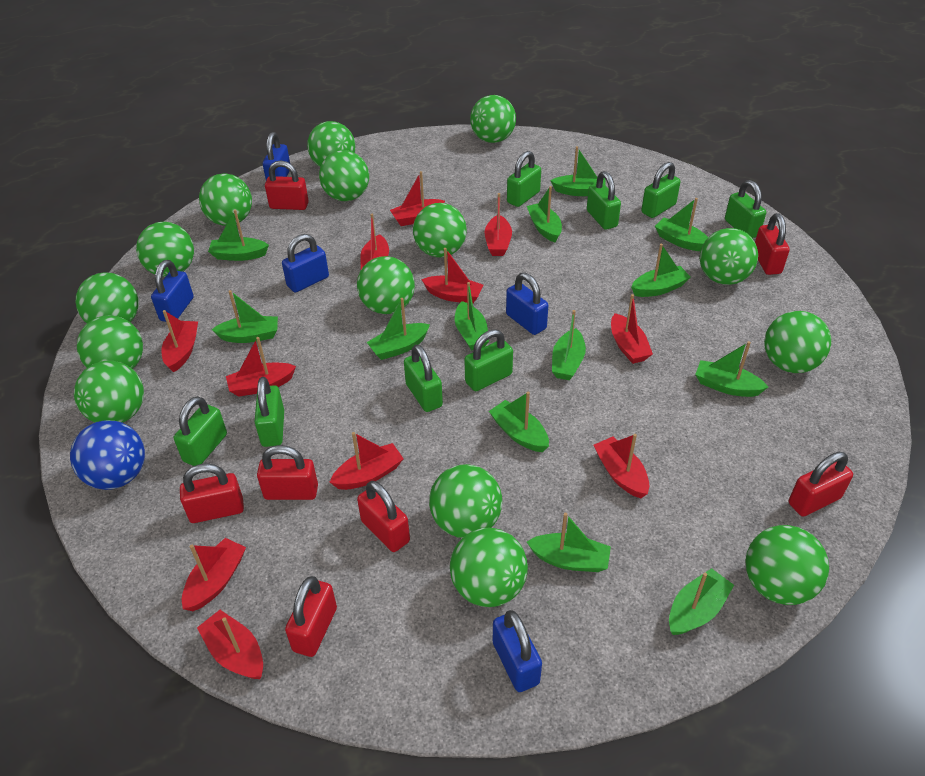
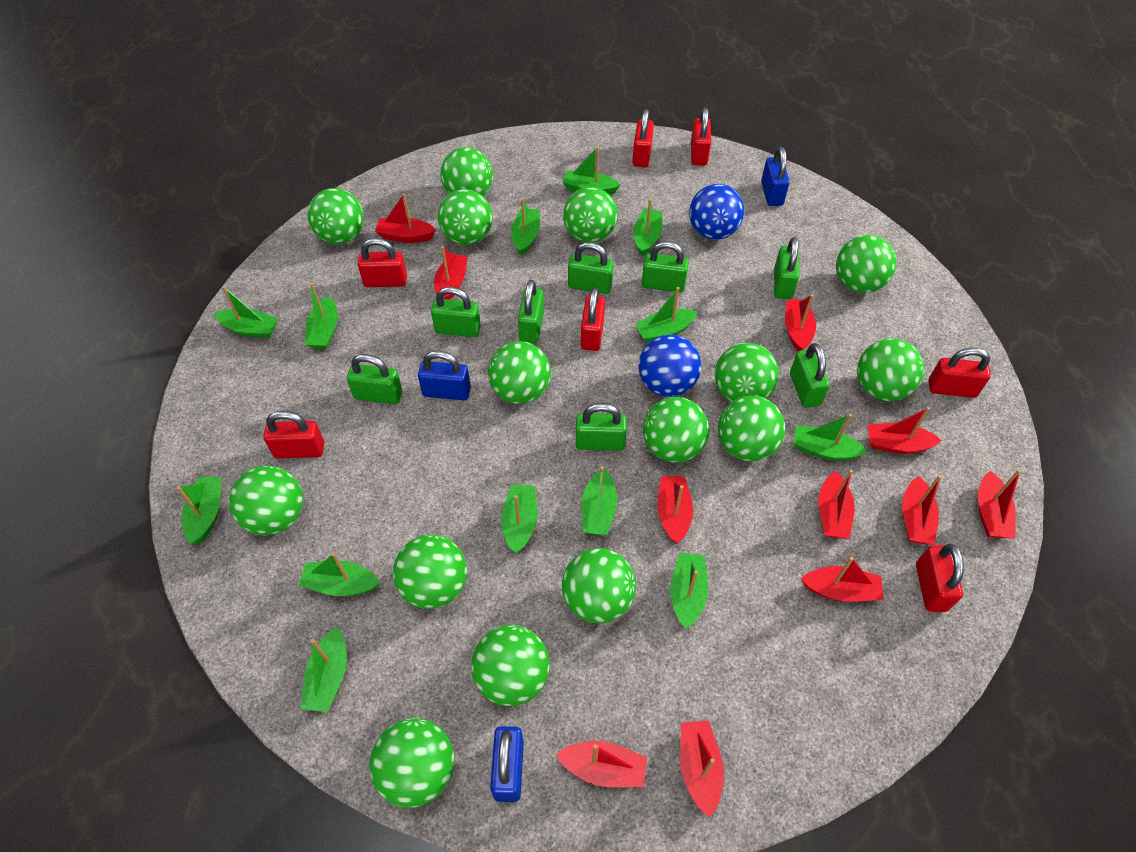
blue ball: [70,420,145,490] = 1 -> [638,334,701,397] [689,184,744,240] = 2
blue padlock: [151,260,194,322] [263,132,290,180] [282,234,329,292] [493,610,542,692] [506,272,548,335] = 5 -> [418,351,471,400] [490,726,524,802] [761,147,790,206] = 3

